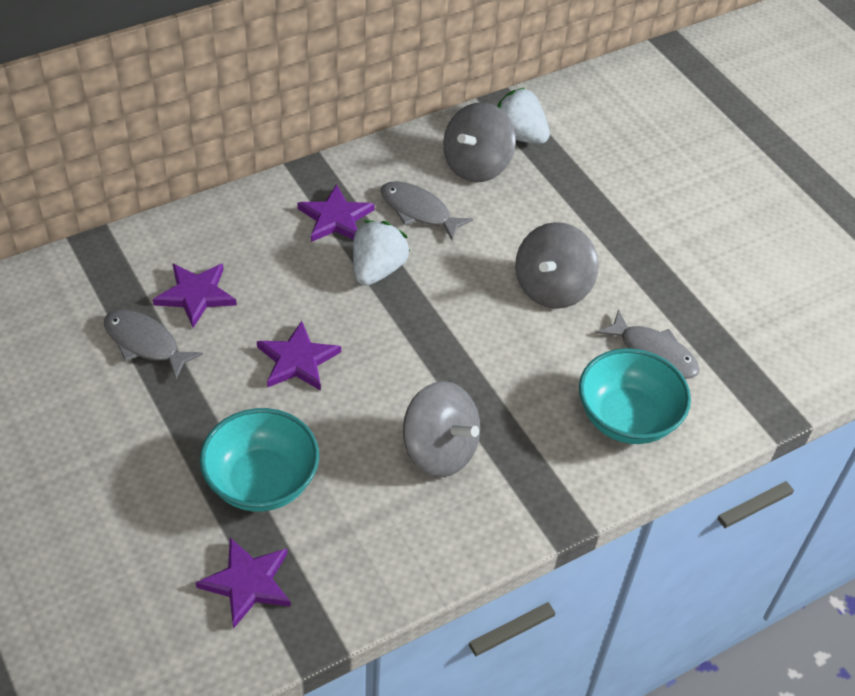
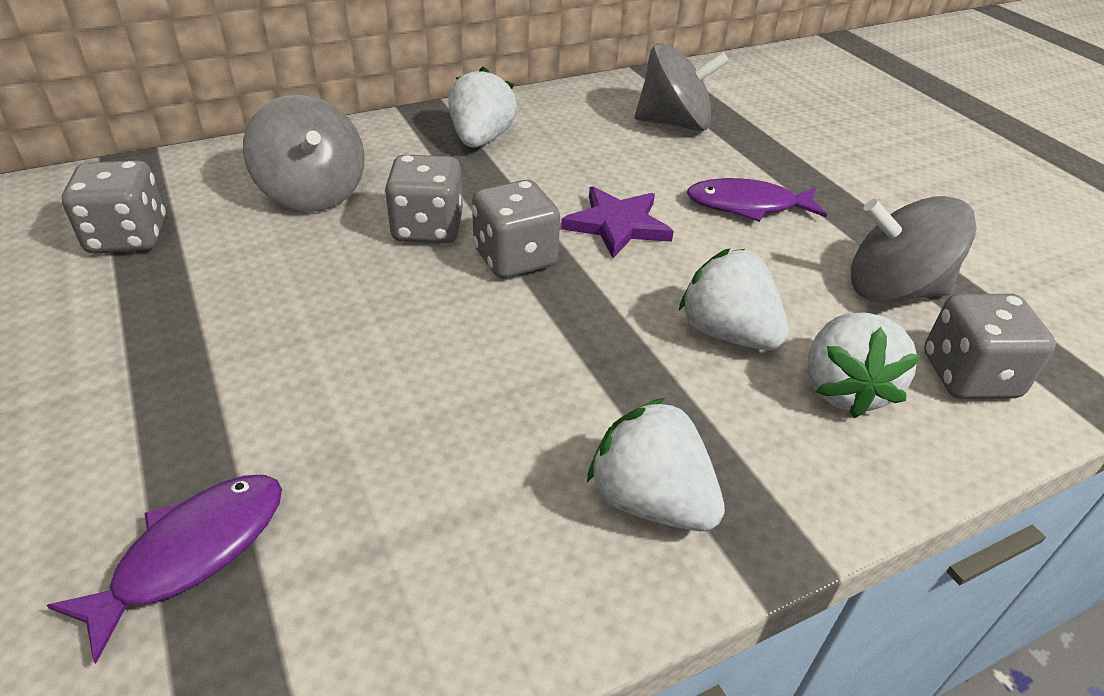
grey dice: none = 0 -> [62,160,166,254] [384,155,463,243] [472,180,560,278] [924,294,1056,399] = 4
grey fish: [104,310,203,379] [381,181,473,241] [597,309,700,379] = 3 -> none = 0
purple fish: none = 0 -> [47,475,282,664] [686,178,827,222] = 2
purple star: [153,264,237,328] [195,538,291,629] [257,321,341,391] [297,184,375,242] = 4 -> [561,186,674,258] = 1
turquoise bowl: [200,408,319,512] [579,348,691,444] = 2 -> none = 0
white strawberry: [353,220,410,286] [497,88,550,144] = 2 -> [448,67,517,148] [587,398,725,531] [679,248,789,350] [807,313,921,418] = 4

